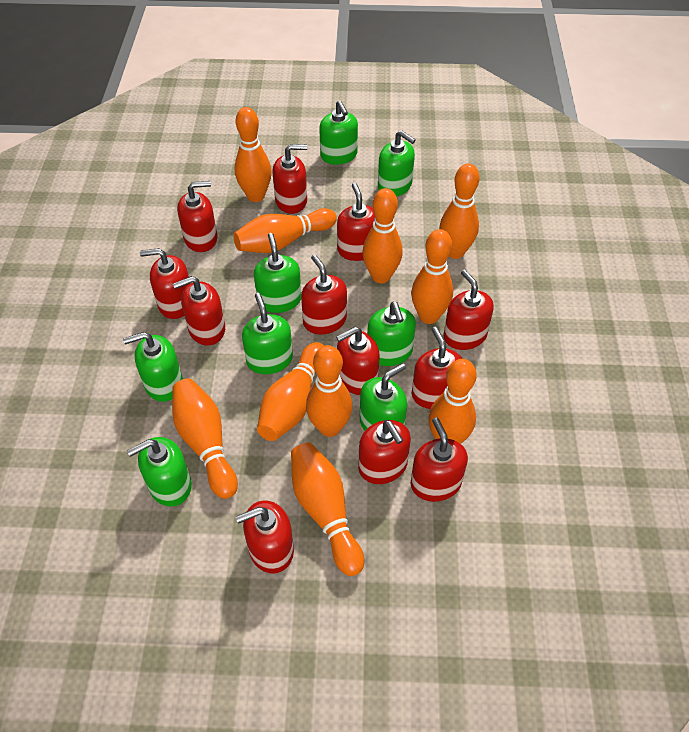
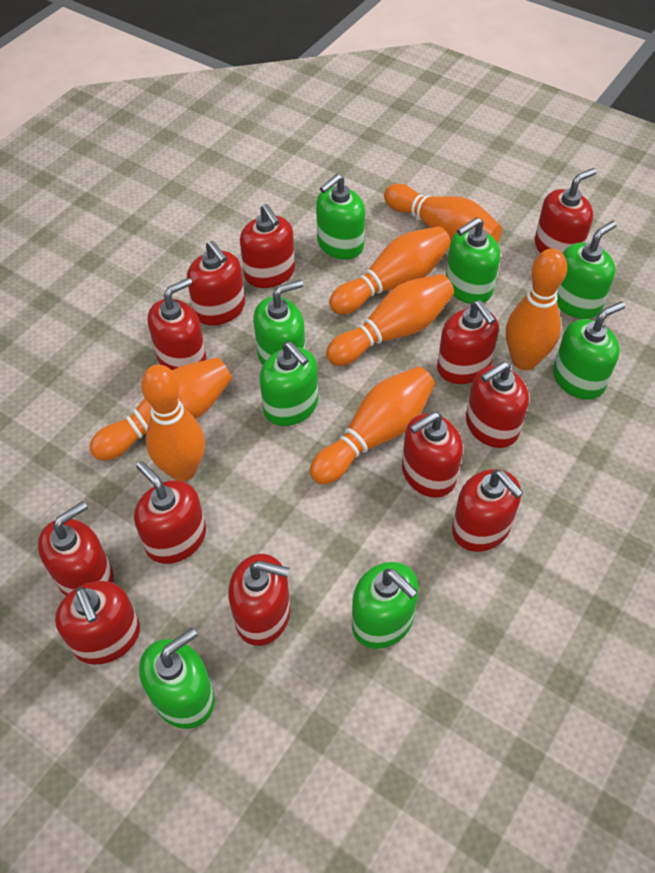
orange bowling pin: [172,378,238,499] [233,208,337,253] [235,107,271,202] [257,342,324,441] [291,442,364,576] [306,345,352,437] [362,188,403,283] [411,229,453,324] [429,359,477,444] [439,164,480,259] = 10 -> [89,357,232,461] [141,365,205,481] [310,367,435,485] [326,274,454,366] [329,226,451,315] [384,184,502,243] [506,248,567,370] = 7

